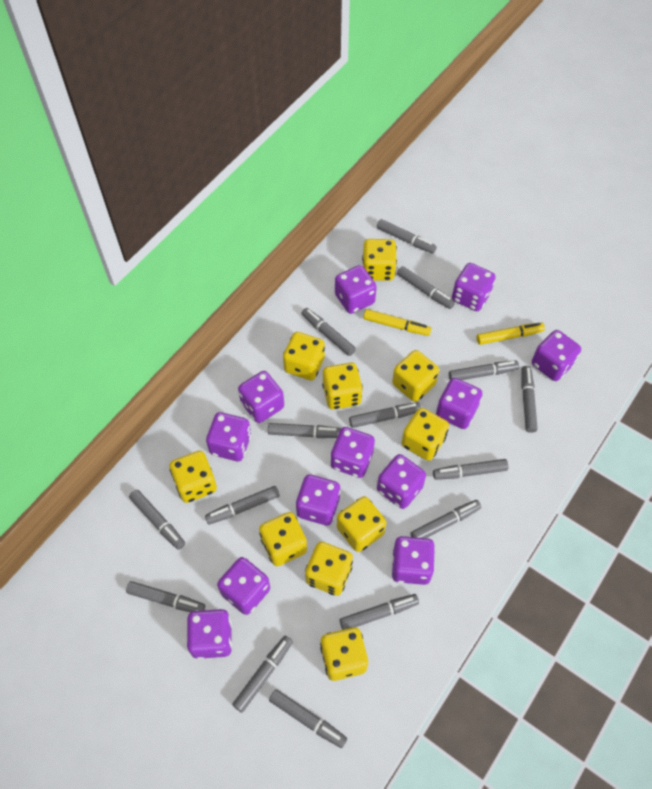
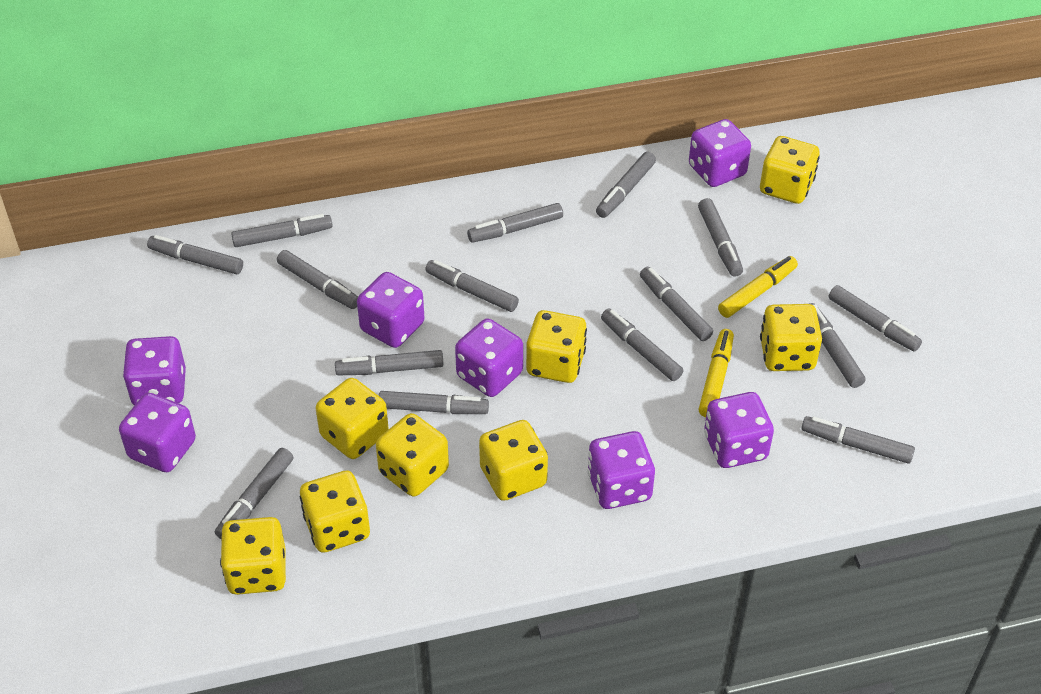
purple dice: [187,609,232,659] [206,412,251,461] [217,557,270,615] [238,371,284,423] [296,474,341,526] [331,427,375,478] [335,265,377,314] [377,454,426,509] [392,536,435,585] [436,378,482,429] [452,263,496,311] [532,330,581,381] = 12 -> [119,393,196,472] [123,336,186,406] [357,272,425,348] [455,318,523,397] [587,431,655,509] [689,119,751,187] [704,392,774,468] = 7
yellow dice: [169,451,217,503] [259,512,307,566] [283,332,325,381] [305,542,353,596] [320,627,368,681] [322,362,363,410] [337,496,386,552] [362,239,397,281] [392,350,439,402] [402,408,449,461] = 10 -> [220,517,286,595] [300,470,370,553] [316,378,389,459] [376,413,449,497] [479,420,548,501] [526,310,587,383] [760,136,820,204] [760,304,822,371] = 8

